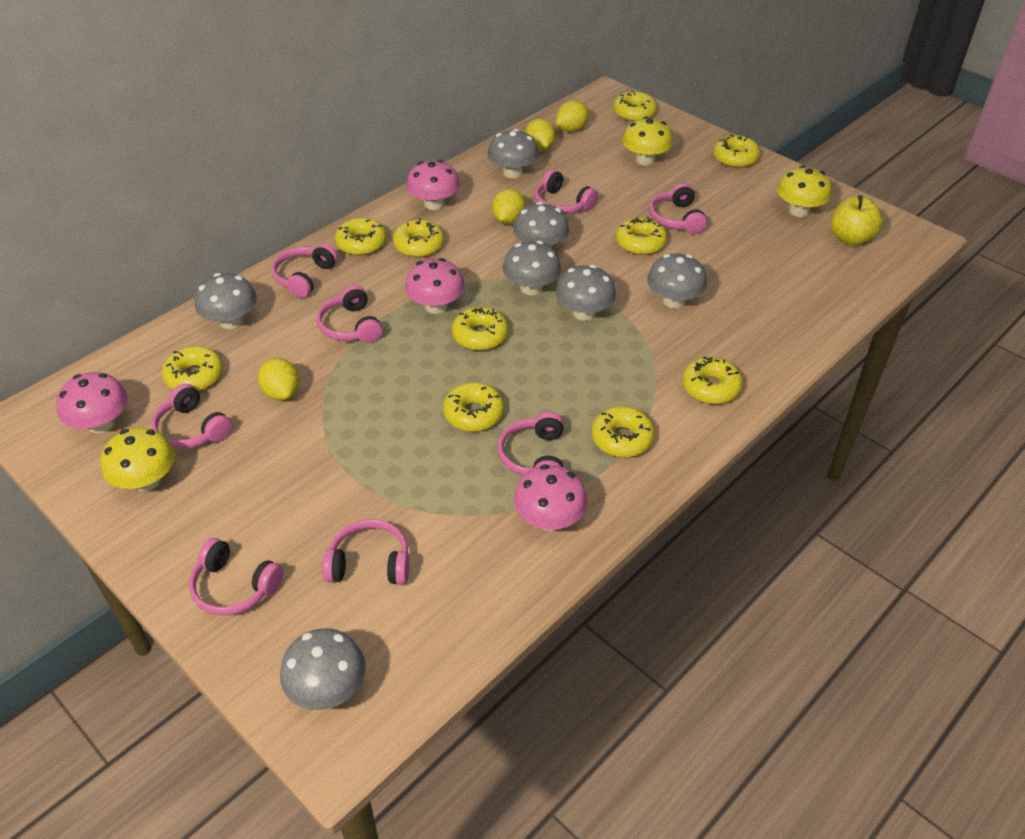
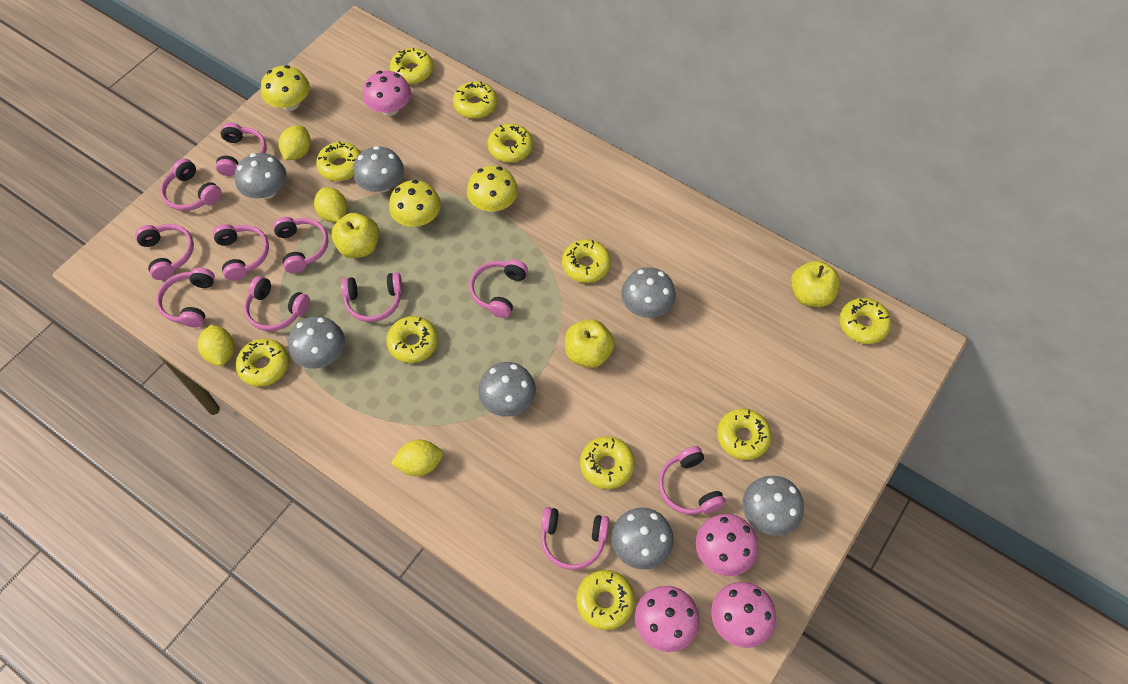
pink headphones: [151,384,232,449] [189,538,284,616] [271,244,338,298] [317,285,383,343] [322,519,409,584] [498,412,564,476] [535,170,598,214] [649,183,707,234] = 8 -> [135,224,194,280] [156,267,215,328] [160,158,222,211] [213,224,269,281] [216,122,267,176] [244,276,310,331] [273,217,329,273] [341,272,403,322] [470,259,528,318] [541,507,609,570] [658,446,726,515] = 11
yellow apple: [831,195,883,246] = 1 -> [331,213,379,258] [565,319,615,368] [791,261,840,307] = 3
yellow donut: [162,346,223,391] [335,218,387,256] [393,218,444,257] [443,382,504,432] [452,307,509,351] [592,406,655,457] [613,90,657,122] [616,217,667,255] [682,357,743,404] [713,134,760,168] = 10 -> [236,338,289,387] [316,141,361,181] [386,316,438,363] [390,48,433,84] [453,81,497,119] [487,124,533,163] [562,239,611,283] [576,570,635,630] [580,436,635,489] [717,408,772,460] [839,298,891,344] = 11

